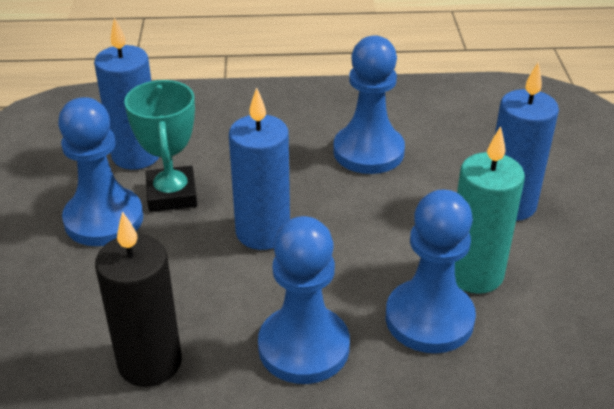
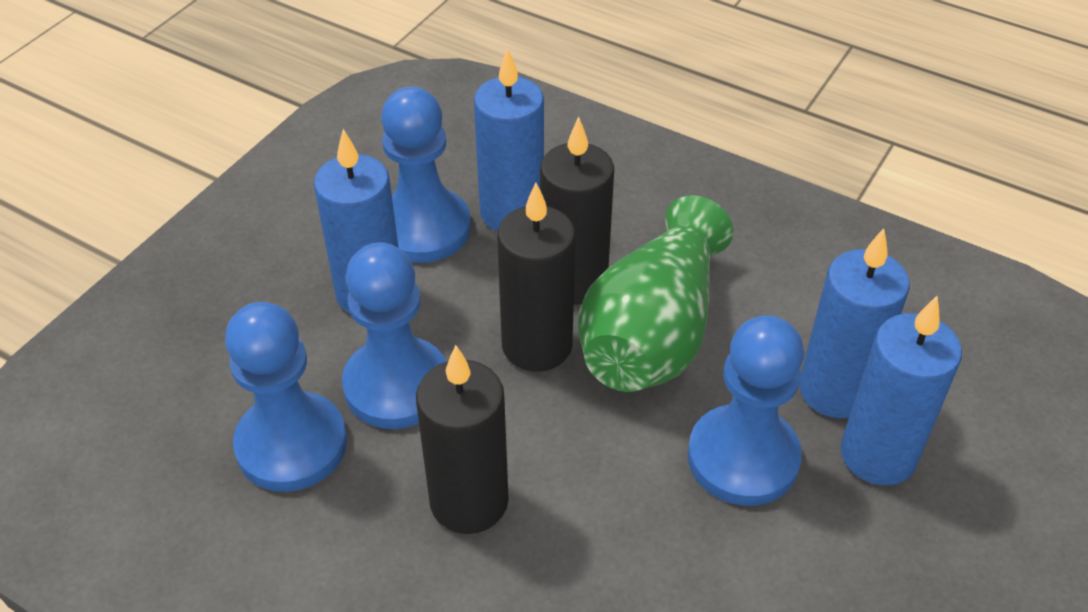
black candle: [95,211,182,387] = 1 -> [416,345,509,534] [497,183,575,372] [540,117,614,305] = 3
blue candle: [94,17,159,170] [229,88,290,250] [495,62,559,221] = 3 -> [314,129,399,313] [474,48,544,231] [799,228,910,418] [841,296,962,485] = 4
green vase: none = 0 -> [578,195,733,392] = 1
turquoise candle: [455,126,525,294] = 1 -> none = 0
turquoise trophy: [124,80,197,212] = 1 -> none = 0

